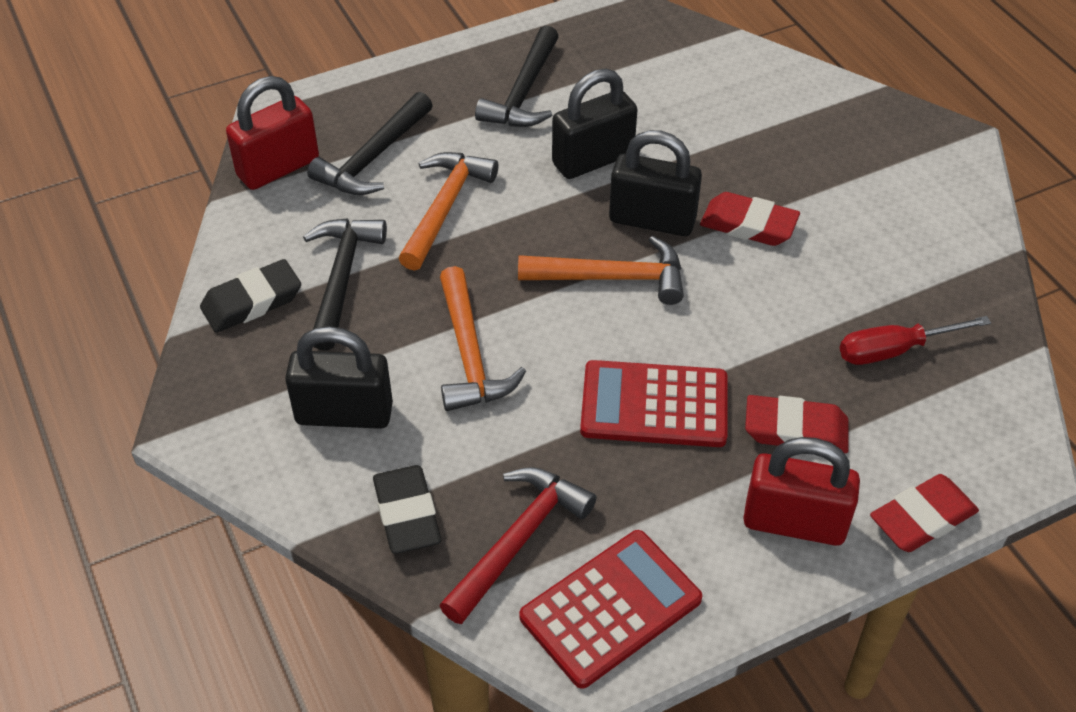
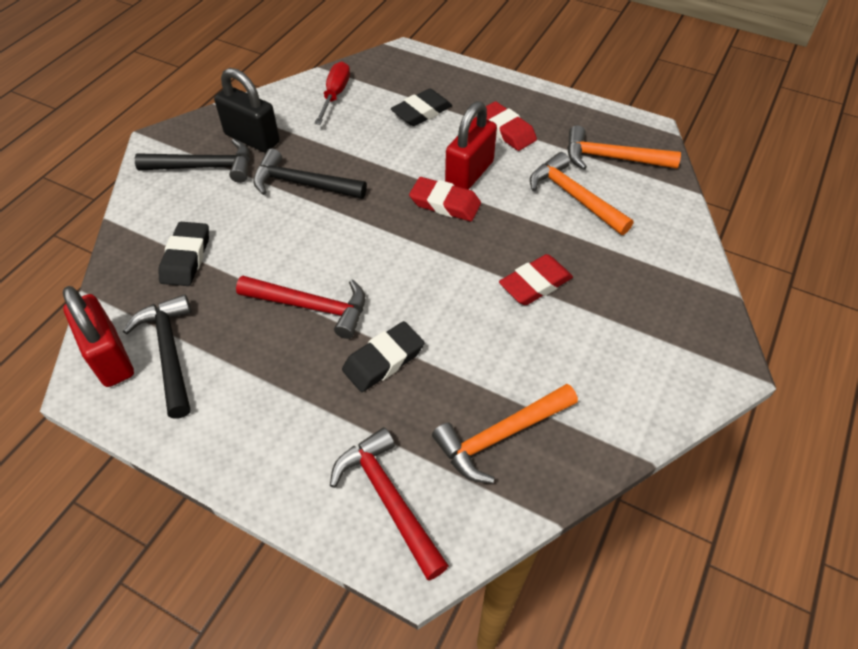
black eraser: [200,259,301,333] [373,465,441,554] = 2 -> [158,222,209,286] [342,321,424,392] [391,88,452,126] = 3
black padlock: [285,326,393,429] [552,69,637,179] [609,130,702,236] = 3 -> [214,68,280,153] = 1
red calculator: [519,530,702,689] [580,360,727,447] = 2 -> none = 0
red hammer: [439,467,597,624] = 1 -> [236,276,365,339] [330,427,449,580] = 2

